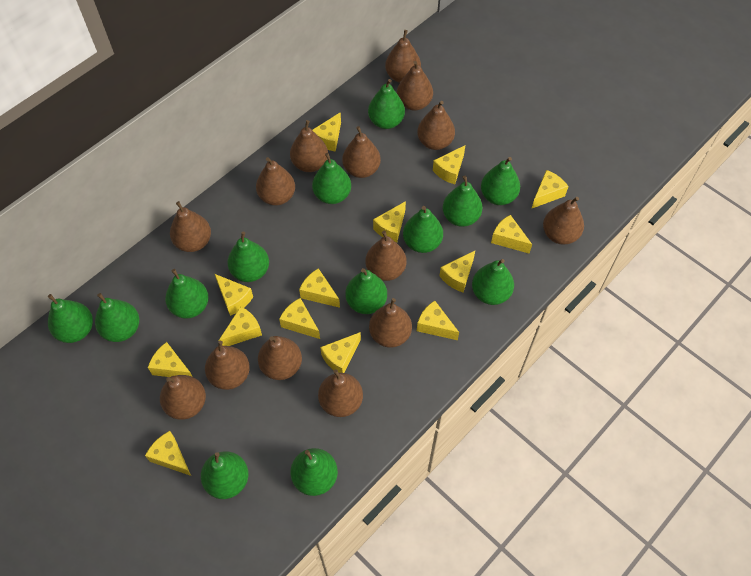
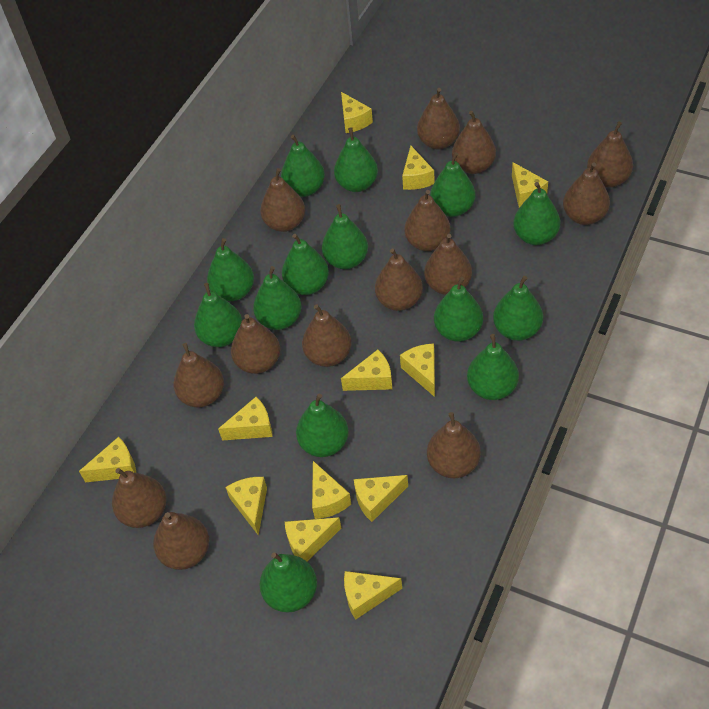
green pear: [48,294,93,343] [95,293,139,342] [165,269,209,319] [201,451,249,499] [227,232,269,282] [290,448,338,496] [312,153,351,204] [345,268,387,314] [368,79,405,129] [403,206,443,253] [443,176,483,227] [472,259,514,305] [481,157,520,205] = 13 -> [194,283,242,347] [207,238,254,301] [253,266,302,330] [260,552,317,613] [281,135,325,197] [282,234,329,295] [296,394,349,457] [322,204,368,269] [334,127,378,192] [430,152,476,217] [434,277,483,342] [467,334,519,400] [493,276,543,341] [513,182,560,245] = 14
yellow cheese: [145,431,191,476] [148,342,193,377] [215,274,253,316] [219,307,262,346] [279,298,320,339] [299,268,340,308] [312,112,341,152] [320,332,361,373] [373,201,406,243] [417,301,459,340] [433,145,465,184] [440,251,475,292] [491,215,532,254] [531,170,569,209] = 14 -> [79,437,136,482] [218,397,273,440] [225,477,267,536] [285,517,341,561] [312,461,351,519] [341,92,373,133] [341,349,392,391] [344,571,402,620] [354,475,408,522] [400,343,435,397] [402,146,435,190] [512,162,548,208] = 12

